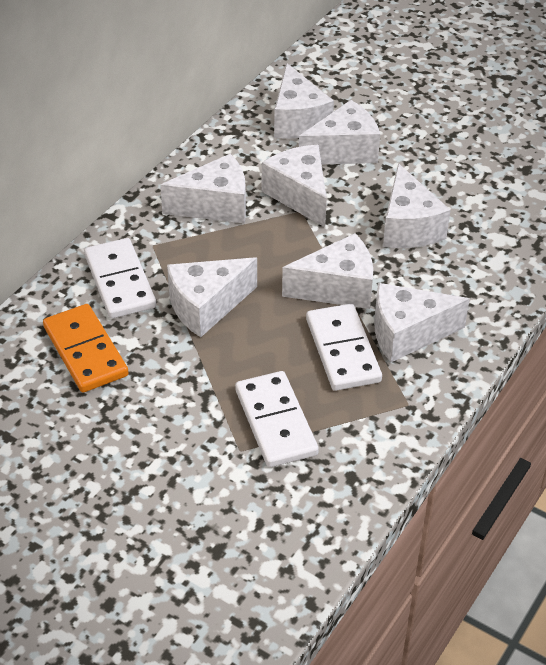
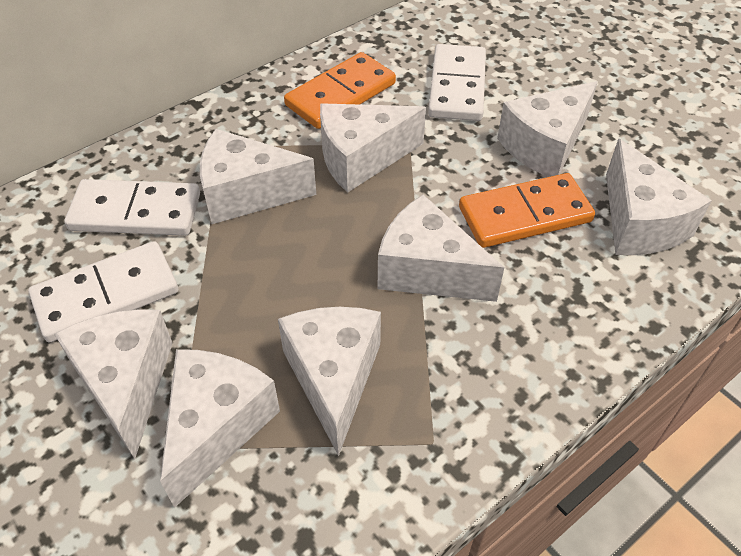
orange domino: [43,304,128,392] = 1 -> [284,52,396,129] [459,173,595,248] = 2

